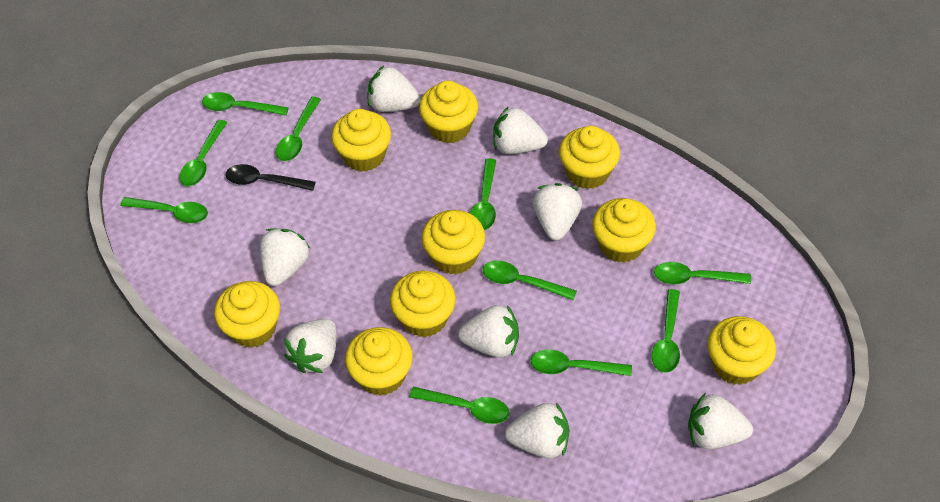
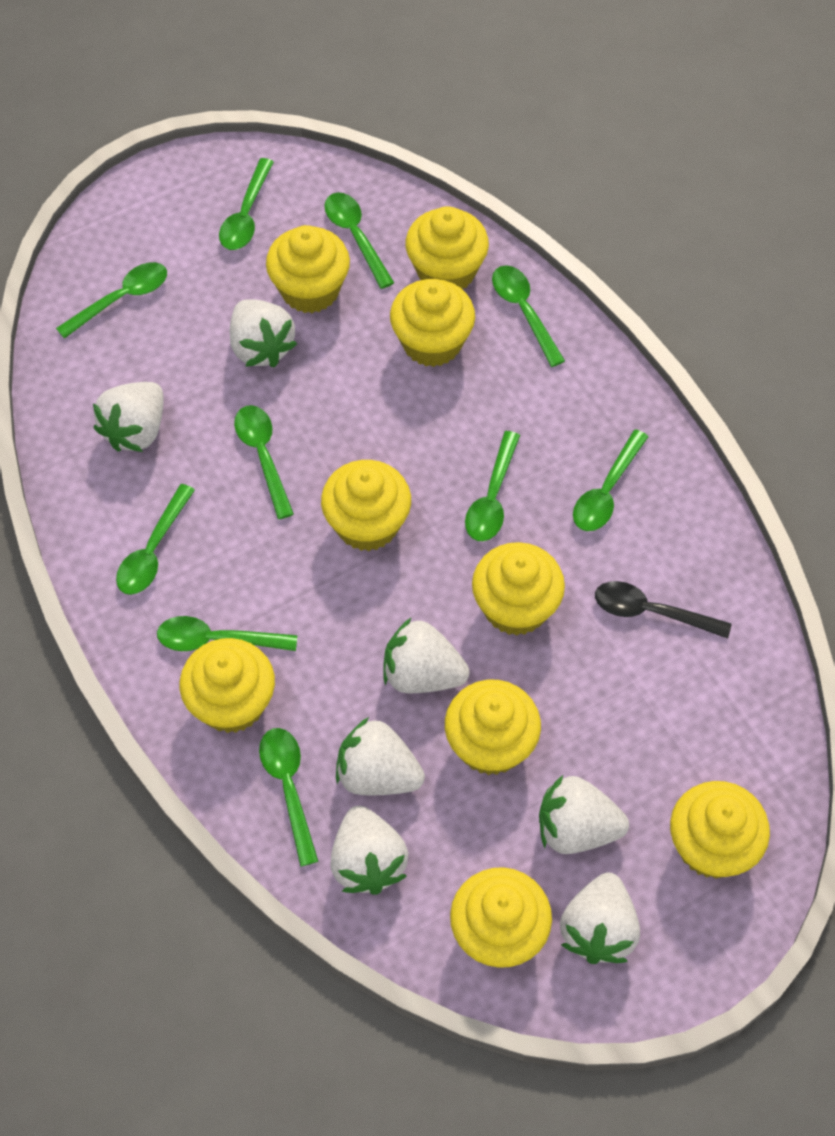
white strawberry: [260,228,310,286] [284,319,337,373] [368,66,421,112] [458,305,519,358] [493,106,548,154] [505,402,569,459] [533,183,582,241] [688,393,753,449] = 8 -> [93,382,164,452] [230,299,297,368] [330,806,409,895] [336,717,425,795] [383,617,470,693] [539,775,629,854] [560,873,640,964] = 7

